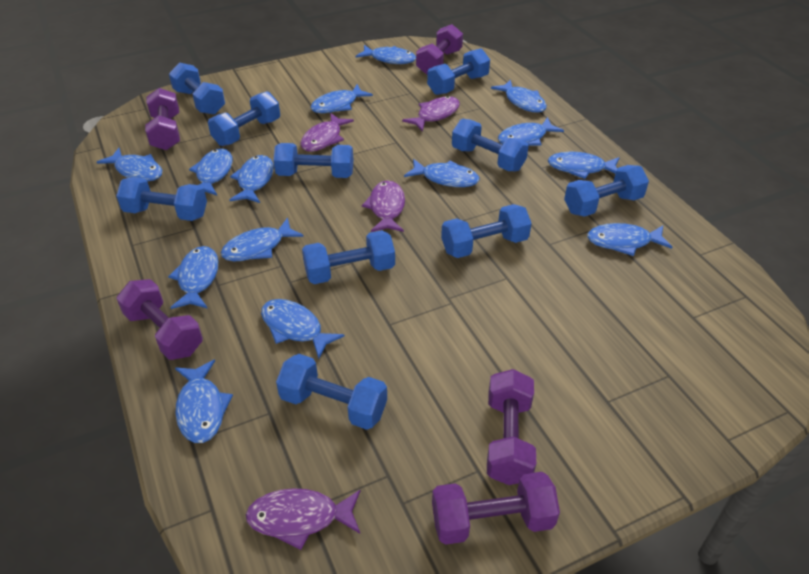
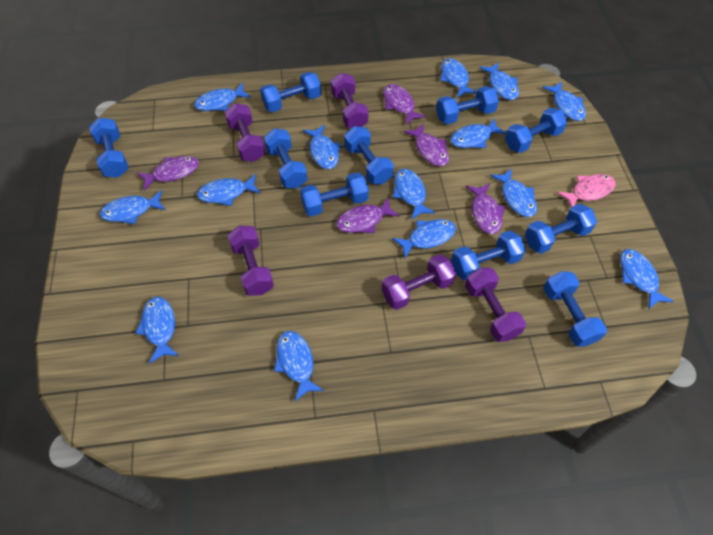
pink fish: none = 0 -> [557,174,616,207] = 1
purple fish: [246,488,361,550] [300,113,354,152] [362,180,405,232] [402,96,460,131] = 4 -> [137,156,199,191] [336,197,400,233] [383,84,426,125] [404,123,449,166] [466,183,505,234] = 5

